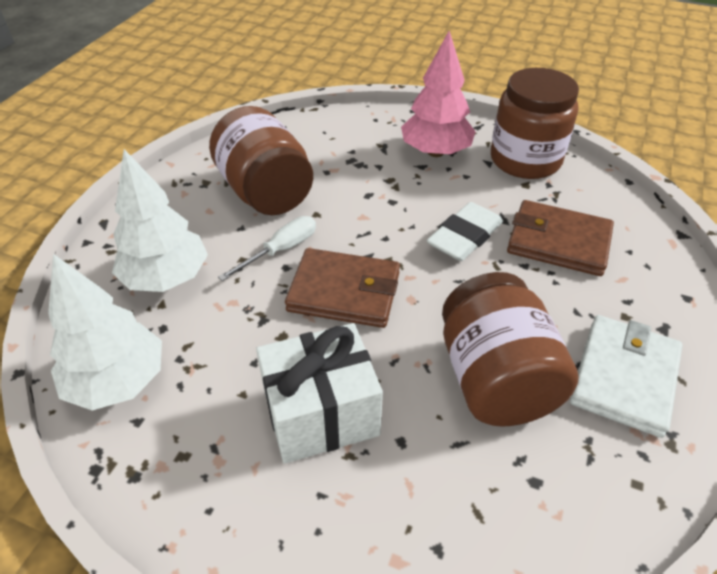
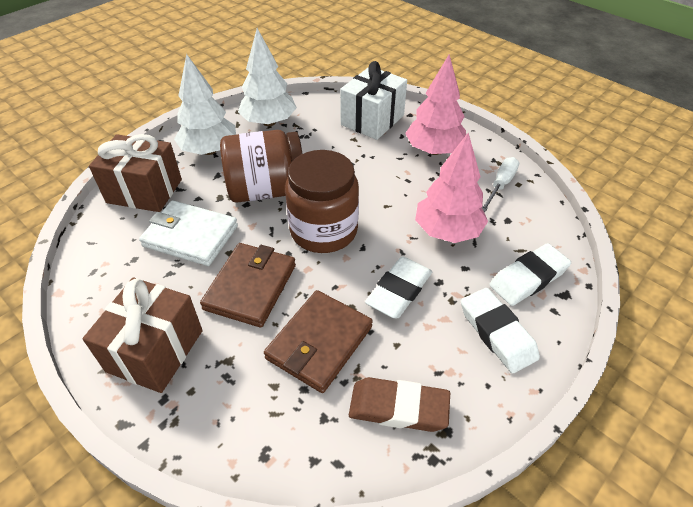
brown eraser: none = 0 -> [349,377,450,432] = 1
brown gift: none = 0 -> [82,277,203,393] [89,134,182,212] = 2
brown jar: [209,106,313,215] [442,272,579,427] [491,68,579,179] = 3 -> [220,130,303,203] [285,150,359,253] = 2
pink tree: [401,31,476,157] = 1 -> [405,55,466,155] [415,133,488,243] = 2
white eraser: [427,202,503,261] = 1 -> [365,256,432,318] [461,288,540,373] [489,243,571,306] = 3

